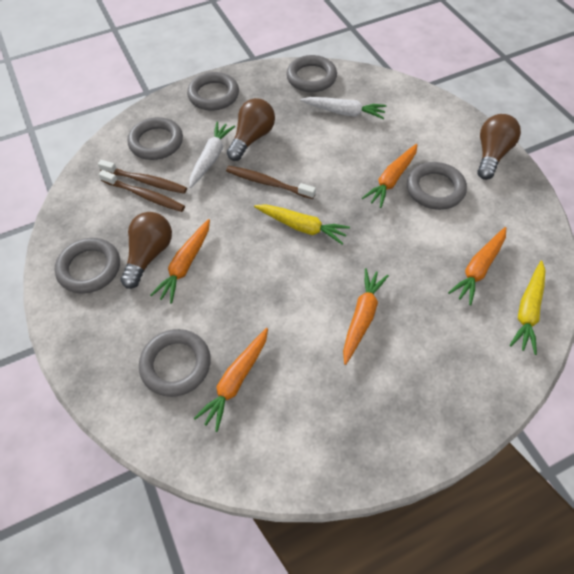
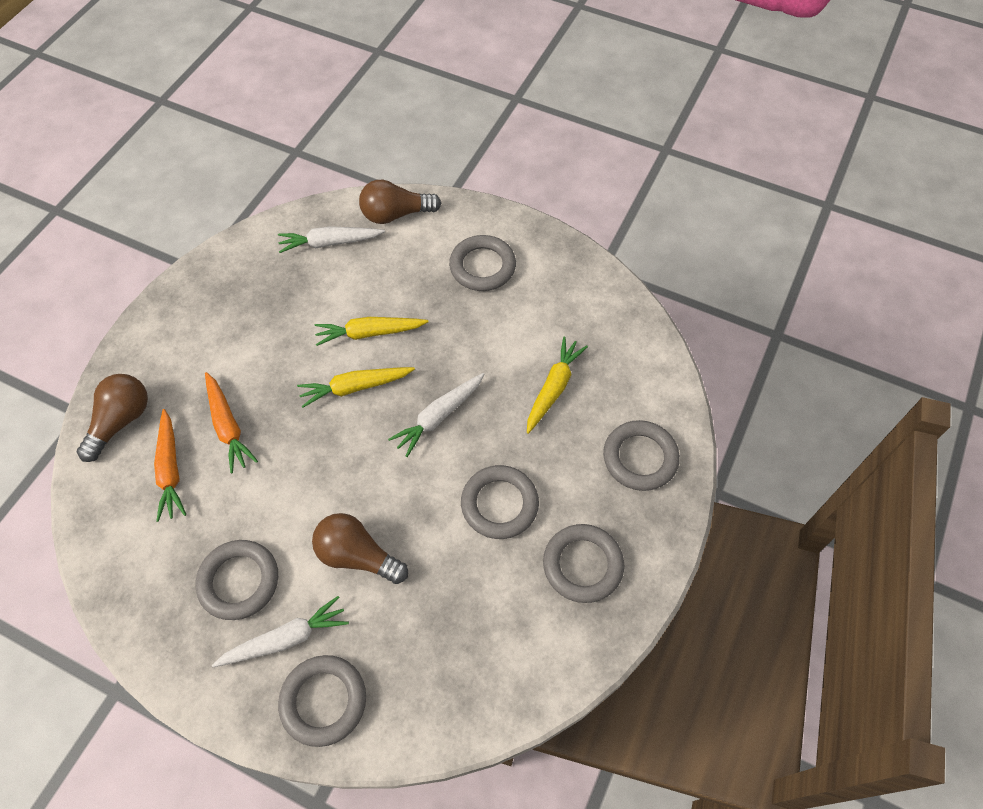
brown toothbrush: [98,160,187,194] [99,170,185,212] [226,166,316,199] = 3 -> none = 0
orange carrot: [150,219,210,304] [193,328,268,432] [343,268,389,365] [362,144,418,208] [448,227,506,305] = 5 -> [154,409,187,522] [205,372,258,473] = 2
white carrot: [189,122,235,188] [300,97,386,119] = 2 -> [212,596,349,667] [278,226,385,253] [388,373,484,457] = 3
yellow carrot: [254,204,350,244] [509,261,546,355] = 2 -> [297,367,415,408] [315,317,428,346] [527,337,588,434] = 3

